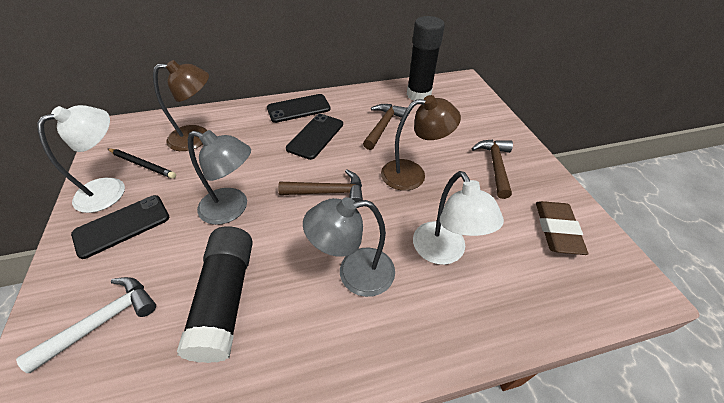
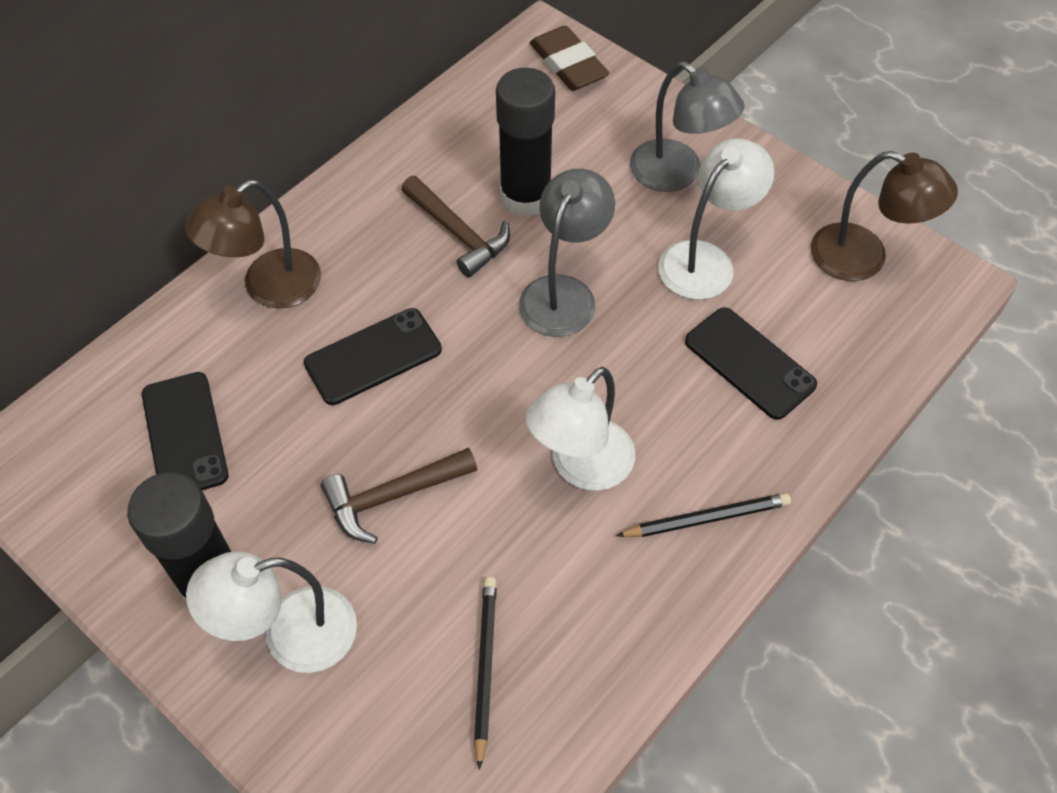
black pencil: [108,148,176,179] = 1 -> [474,577,497,770] [616,493,791,537] = 2
brown hammer: [278,170,363,202] [363,104,407,150] [472,139,513,199] = 3 -> [321,448,477,544] [401,176,510,277] = 2
white hammer: [16,277,156,373] = 1 -> none = 0
white lamp: [37,105,125,213] [413,171,504,265] = 2 -> [186,551,357,673] [526,367,635,491] [658,138,774,300] = 3

